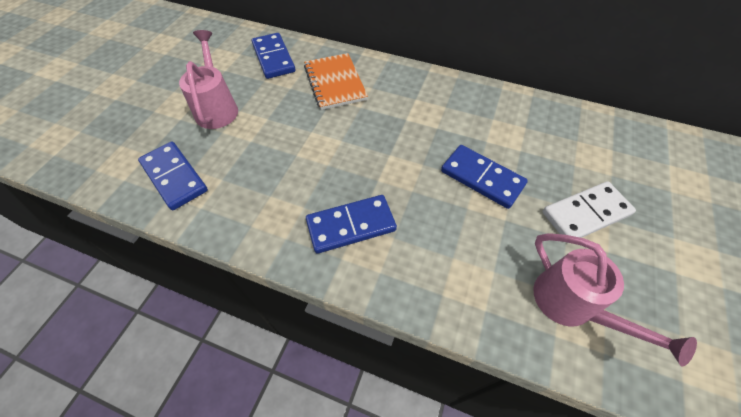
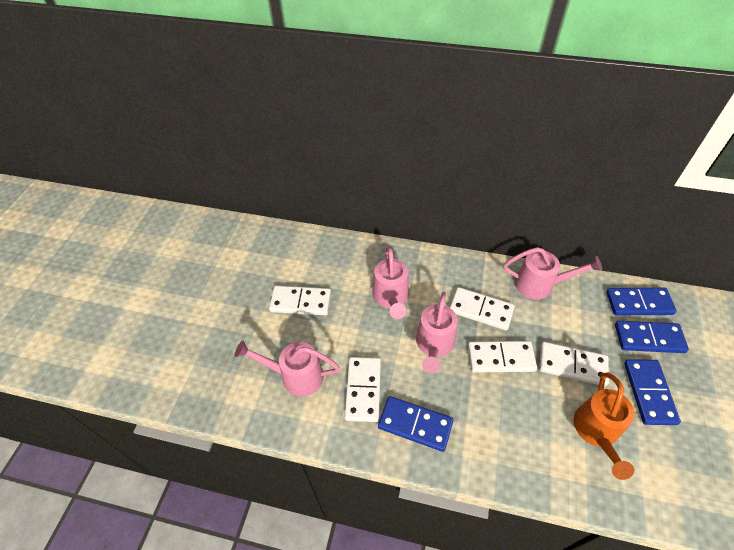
orange notebook: [304,53,368,110] = 1 -> none = 0
orange watering can: none = 0 -> [574,373,634,480] = 1
pink watering can: [179,30,238,129] [533,233,697,366] = 2 -> [235,341,340,396] [372,246,409,319] [416,292,458,374] [504,247,602,300] = 4
white domino: [542,181,636,243] = 1 -> [269,286,331,315] [345,357,381,422] [450,287,515,330] [468,341,537,372] [539,342,609,386] = 5

